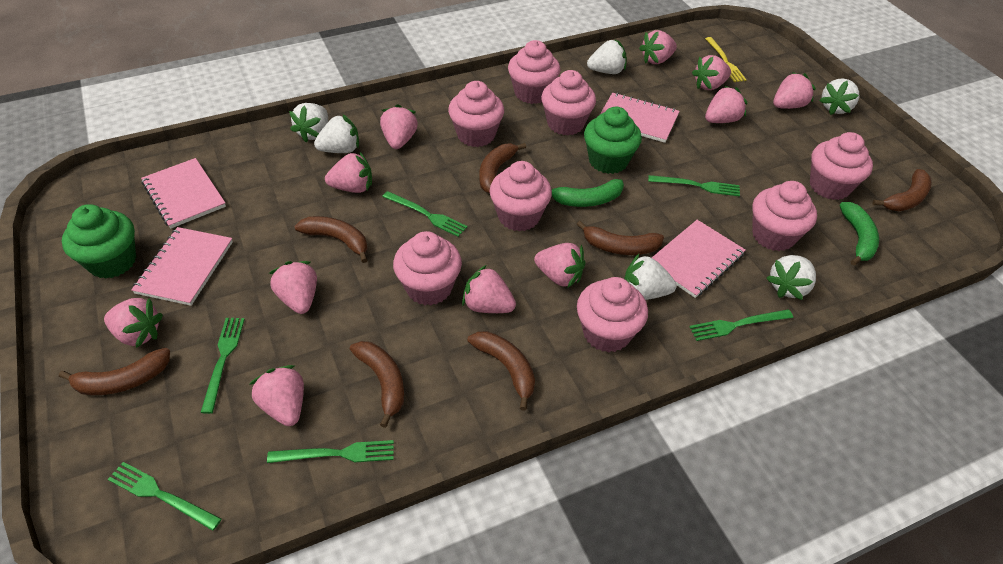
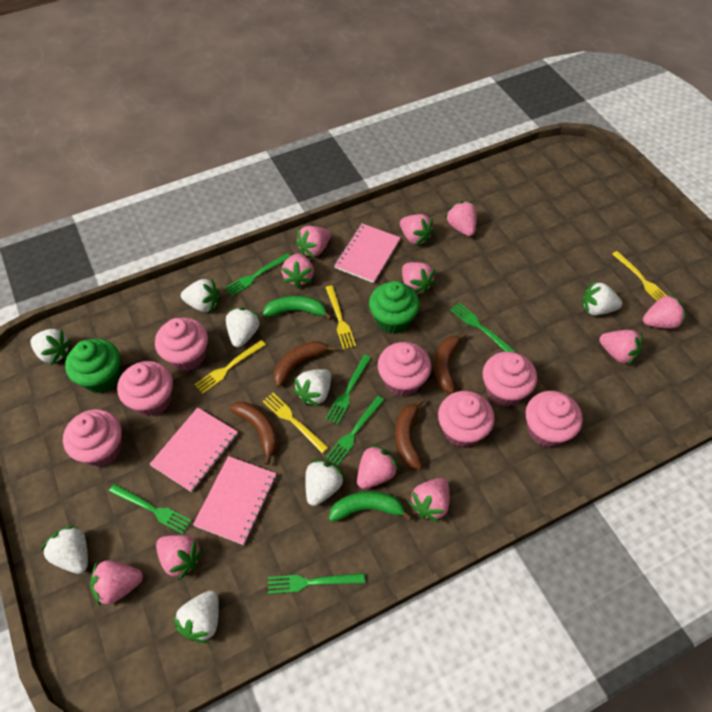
brown banana: [59,348,170,395] [294,216,367,263] [350,341,404,428] [468,331,535,411] [480,143,526,193] [576,221,664,255] [872,169,932,211] = 7 -> [229,402,278,465] [274,341,336,387] [395,398,424,469] [434,332,467,393] = 4
pink cupcake: [393,231,462,306] [448,81,504,147] [489,161,552,232] [508,40,560,104] [541,70,596,135] [577,277,648,352] [752,181,817,251] [810,132,873,200] = 8 -> [63,409,122,467] [117,361,173,416] [155,318,208,371] [378,342,432,397] [438,391,495,447] [483,352,537,407] [526,391,583,447] = 7
pink notebook: [131,227,233,306] [141,158,226,229] [600,93,680,143] [652,220,746,298] = 4 -> [150,407,238,492] [193,456,276,545] [334,223,401,283] = 3
white strawberry: [289,103,328,142] [314,114,359,153] [587,40,627,74] [624,254,677,300] [766,255,816,300] [819,78,859,115] = 6 -> [30,329,72,365] [41,525,88,574] [173,590,219,643] [181,278,219,312] [226,308,261,347] [293,369,331,407] [305,460,345,506] [582,281,622,315] = 8
yellow fork: [705,37,746,82] = 1 -> [194,340,266,394] [263,393,328,453] [325,285,356,350] [612,251,667,301] = 4

